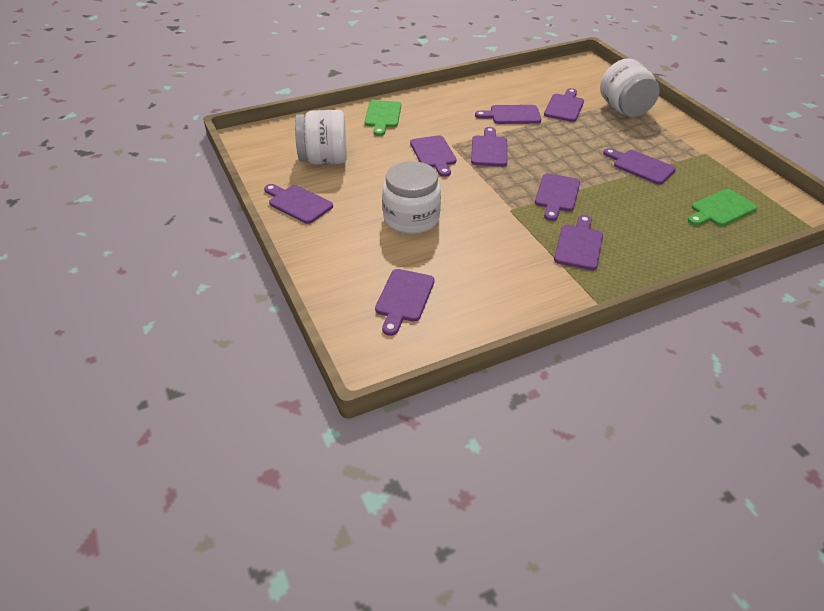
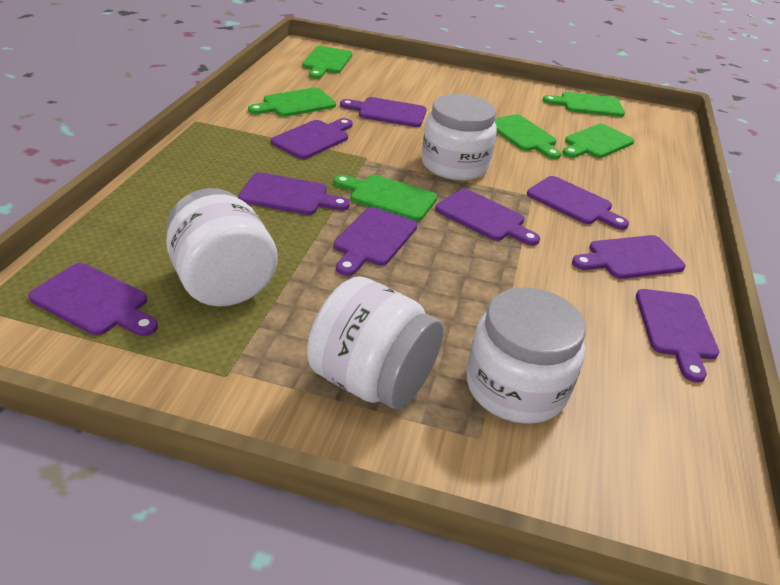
green cutting board: [365,100,401,136] [688,189,757,226] = 2 -> [248,88,336,117] [302,46,352,79] [334,175,437,221] [494,114,561,159] [543,92,625,117] [562,124,634,158] = 6
white jar: [295,110,347,165] [382,161,441,234] [600,58,660,117] = 3 -> [166,188,278,307] [307,276,443,409] [421,94,497,180] [467,288,586,424] = 4

